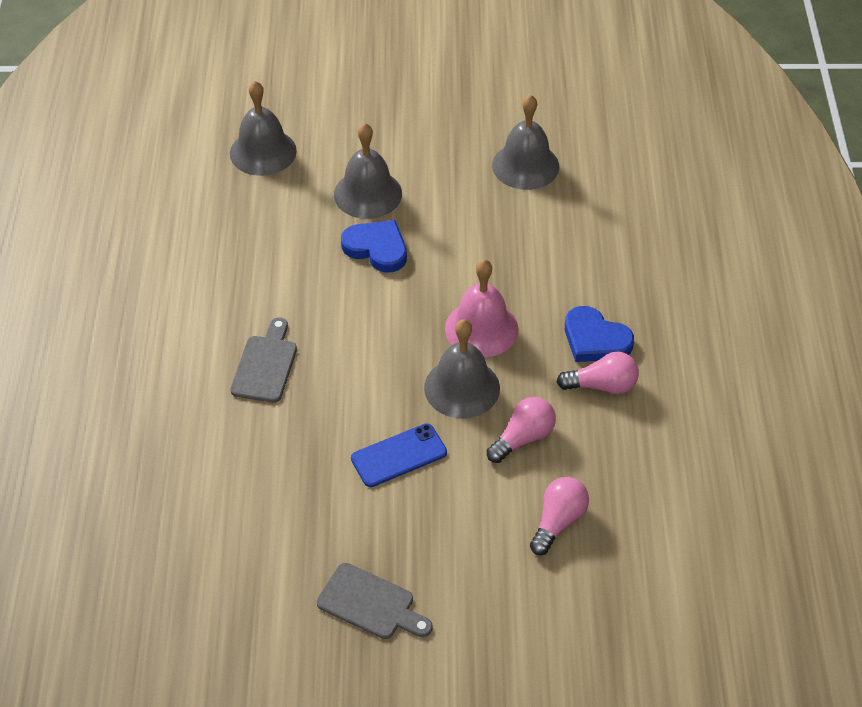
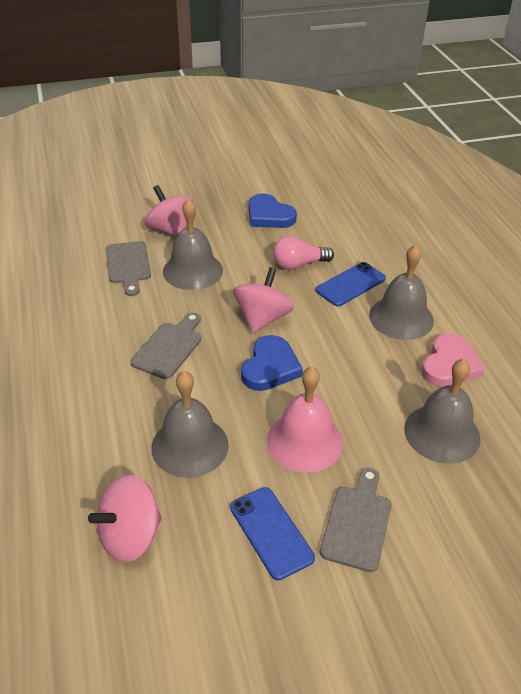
blue phone: [351,423,447,487] = 1 -> [230,487,315,580] [316,262,386,307] = 2
grey cutting board: [230,317,297,403] [317,563,433,639] = 2 -> [106,241,151,296] [130,312,201,379] [320,468,392,572] = 3
pink heart: none = 0 -> [421,333,485,387] = 1
pink light bulb: [487,397,556,463] [530,477,589,555] [557,352,639,394] = 3 -> [273,236,334,270] = 1
pink spinning top: none = 0 -> [88,475,162,562] [145,185,194,237] [233,267,294,333] = 3

